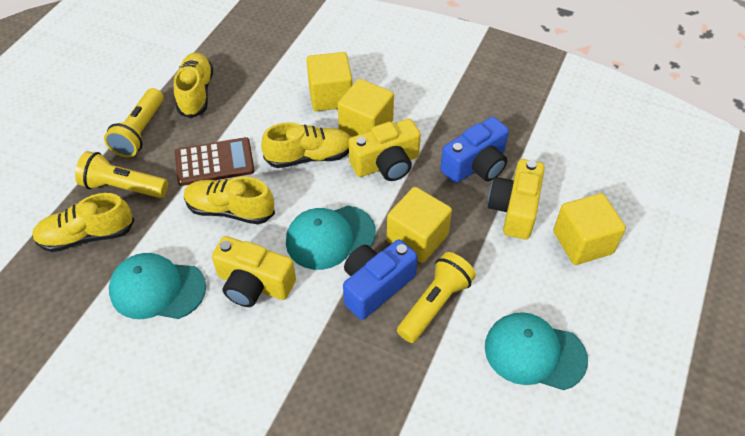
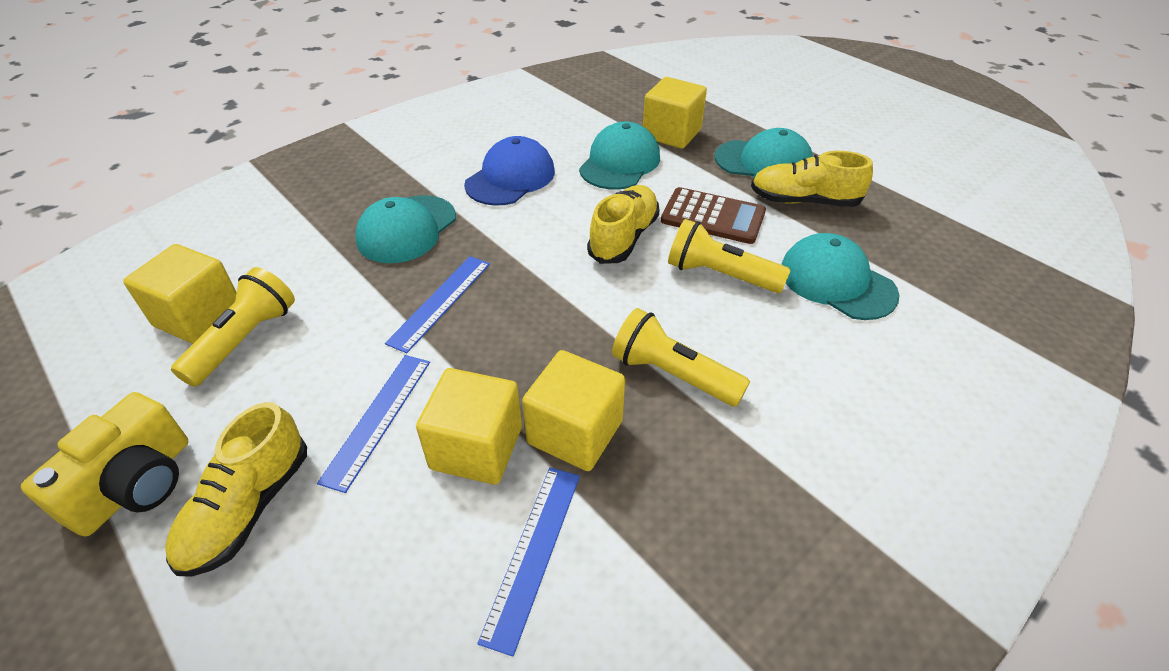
blue camera: [343,239,418,320] [440,117,509,183] = 2 -> none = 0
blue cap: none = 0 -> [464,136,555,206] = 1
blue ruler: none = 0 -> [317,355,430,493] [385,256,490,353] [477,467,580,657] = 3
turquoise cap: [109,253,206,319] [286,206,376,270] [485,312,588,390] = 3 -> [355,195,456,263] [579,121,660,190] [715,128,813,178] [781,233,900,320] = 4
yellow camera: [212,236,296,307] [349,119,421,181] [488,159,545,239] = 3 -> [21,392,188,537] = 1
yellow shoe: [32,193,135,252] [174,52,213,118] [184,177,275,224] [261,122,351,168] = 4 -> [165,402,307,577] [587,185,660,264] [751,151,873,207] = 3

